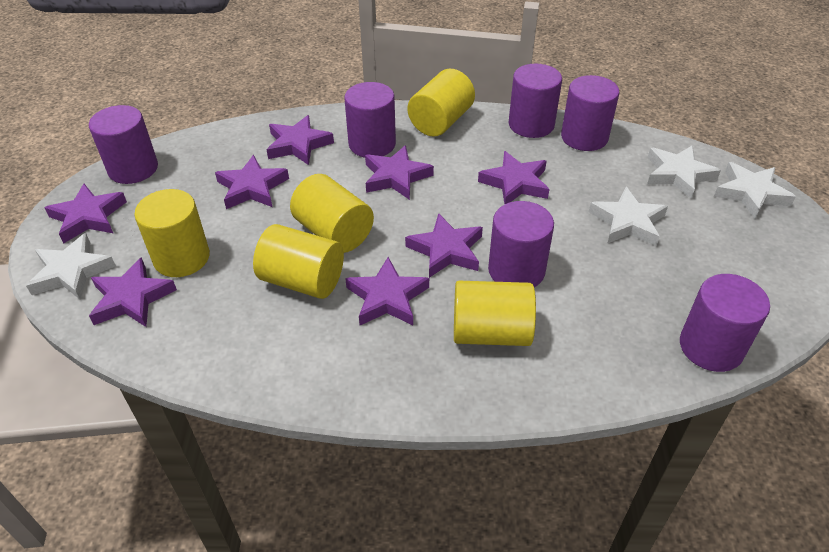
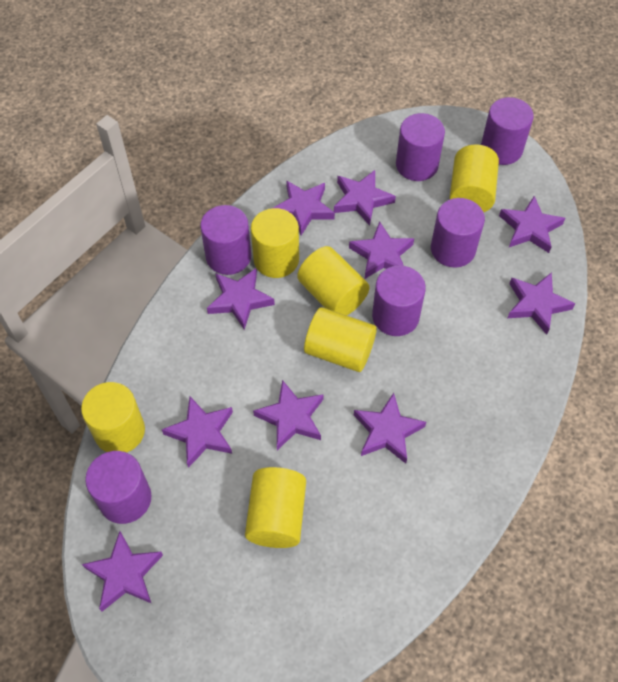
purple star: [45,184,127,243] [89,257,177,327] [215,155,289,209] [267,115,334,165] [345,257,429,325] [365,145,434,200] [405,213,483,278] [478,151,549,204] = 8 -> [82,531,163,612] [162,397,233,468] [207,268,275,330] [253,380,324,450] [273,180,335,235] [334,170,396,226] [349,221,414,279] [354,393,426,464] [499,196,565,253] [508,272,576,335] = 10
white star: [26,233,116,300] [589,187,668,246] [647,145,721,199] [714,162,796,218] = 4 -> none = 0
yellow cylinder: [134,189,210,277] [253,224,344,299] [290,174,374,253] [408,69,475,137] [454,281,536,346] = 5 -> [81,382,145,453] [245,467,306,548] [251,208,299,278] [297,246,369,316] [304,307,377,372] [450,145,499,212] = 6

